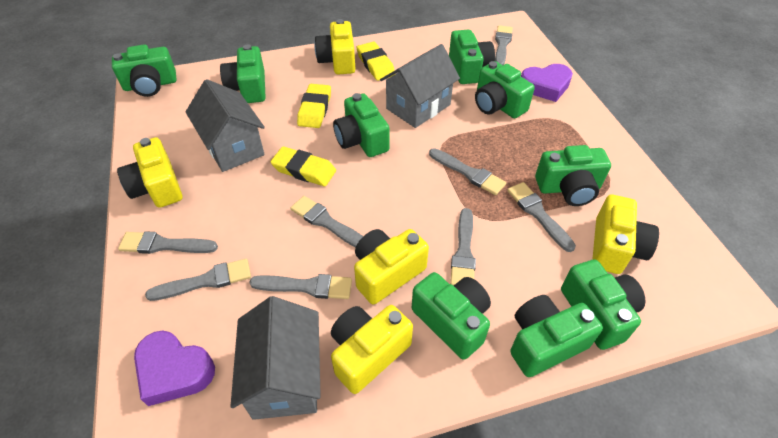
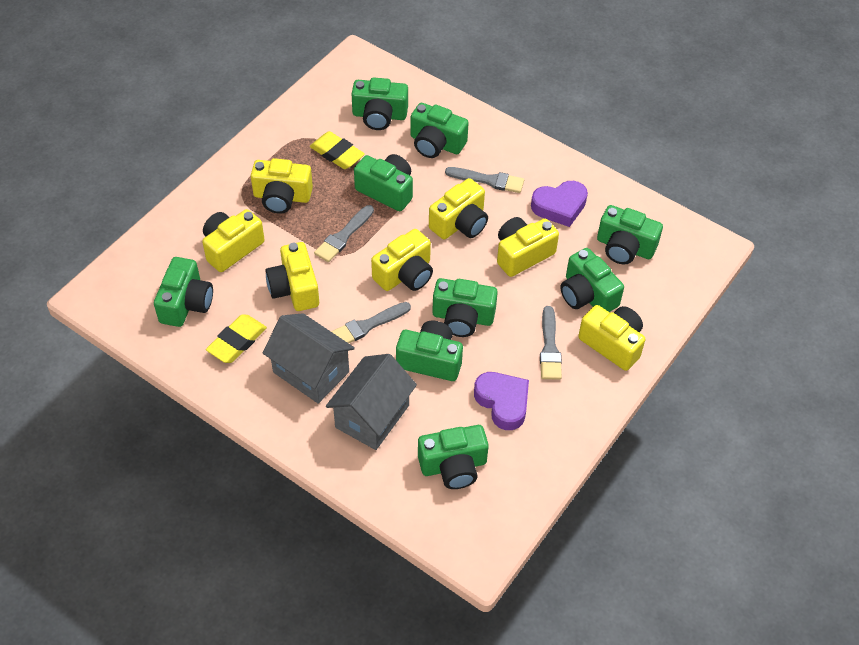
grey brush: [118,231,218,254] [145,259,251,301] [249,274,352,299] [290,196,363,248] [429,148,506,195] [450,208,476,286] [495,25,513,65] [507,182,576,252] = 8 -> [314,205,374,262] [331,302,411,343] [445,167,524,193] [540,306,562,380] = 4
grey house: [185,79,265,172] [230,296,321,420] [380,44,460,128] = 3 -> [263,313,355,404] [326,354,417,450] = 2
yellow camera: [117,137,182,208] [315,19,355,74] [331,305,413,394] [354,229,429,305] [592,195,659,274] = 5 -> [202,209,265,272] [251,158,313,214] [265,242,319,311] [371,229,433,291] [429,178,488,239] [497,217,559,277] [578,305,645,371] = 7
yellow eraser: [271,146,336,186] [297,84,331,128] [356,42,395,81] = 3 -> [206,314,267,363] [310,131,365,169] = 2

